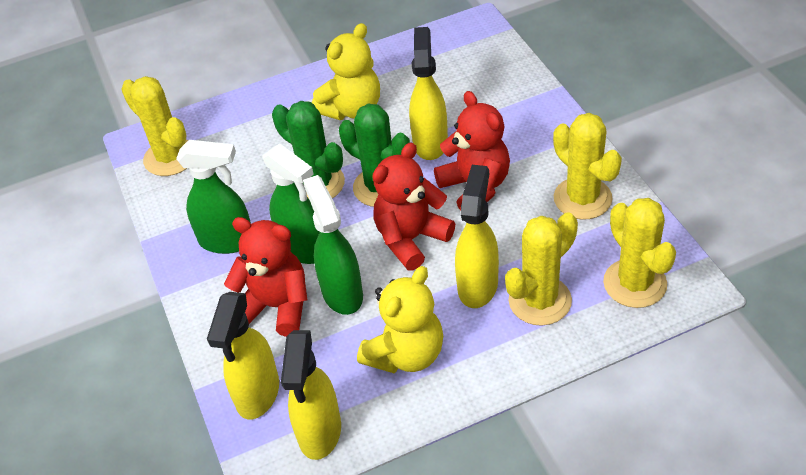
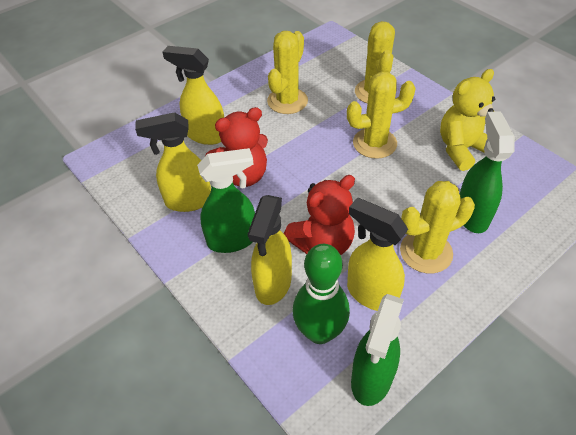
green bowling pin: none = 0 -> [293,244,350,344] = 1
green cactus: [272,101,345,199] [339,104,410,207] = 2 -> none = 0
red teddy bear: [224,217,307,337] [372,142,455,271] [434,91,510,210] = 3 -> [205,107,268,187] [284,175,355,255] = 2
yellow teddy bear: [312,23,380,120] [357,266,443,373] = 2 -> [440,69,495,171] = 1

